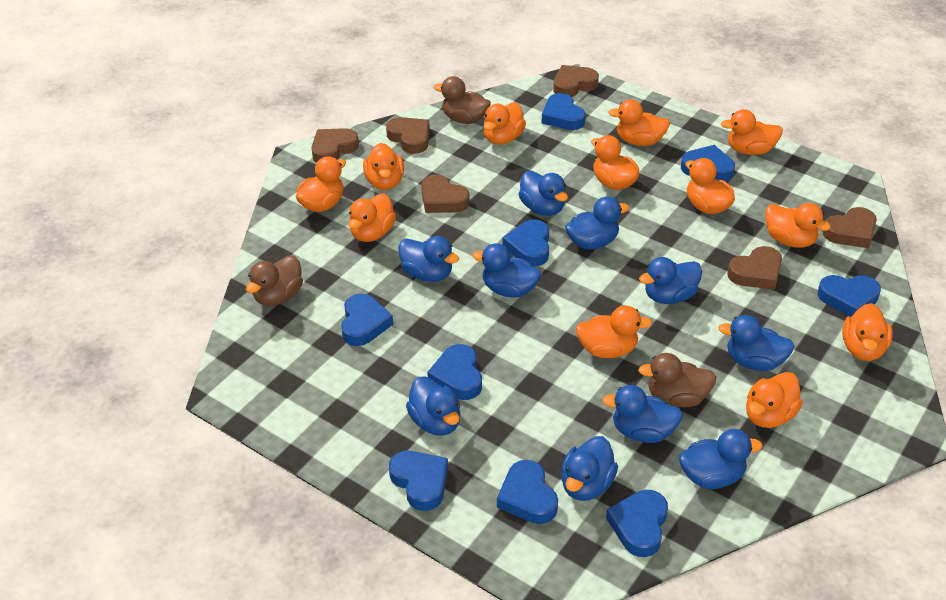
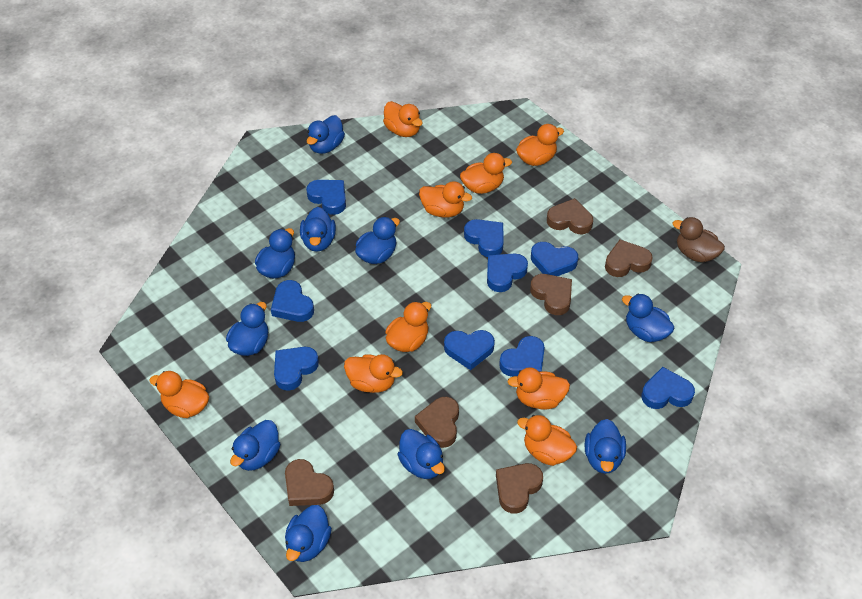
brown duck: [246,255,303,306] [434,76,491,124] [638,353,716,407] = 3 -> [673,217,725,262] = 1
orange duck: [296,156,346,212] [348,193,396,242] [363,143,404,190] [484,102,526,145] [576,306,652,358] [591,135,639,190] [608,99,670,146] [685,158,735,214] [721,109,783,155] [746,372,803,428] [765,203,831,248] [842,303,893,361] = 12 -> [149,371,209,418] [344,354,403,393] [383,101,423,137] [385,301,431,352] [419,181,472,218] [460,153,512,194] [507,367,570,410] [516,124,564,166] [517,415,577,466] = 9

